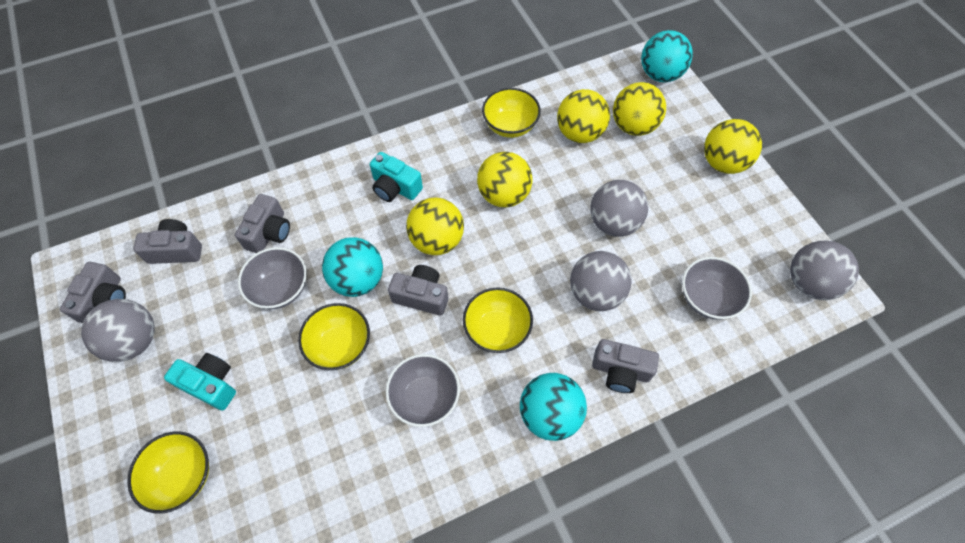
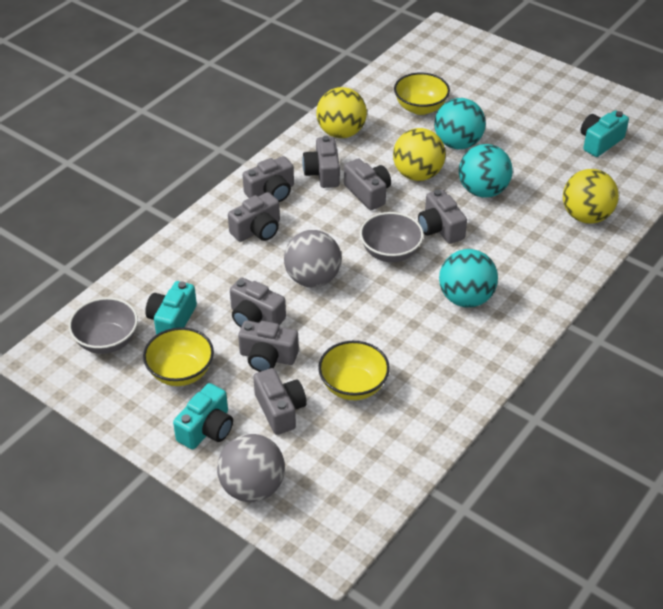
grey ball: [81,299,154,362] [570,251,632,311] [590,180,648,237] [790,241,859,300] = 4 -> [217,434,285,502] [284,230,342,288] = 2
grey bowl: [238,247,307,309] [386,354,460,427] [682,257,752,320] = 3 -> [69,297,138,354] [360,212,424,262] = 2
grey camera: [60,262,126,323] [133,219,202,264] [235,194,290,253] [388,265,448,316] [592,339,659,393] = 5 -> [228,192,280,242] [230,277,286,328] [238,320,299,372] [243,156,294,202] [253,368,307,435] [302,136,340,188] [344,158,391,210] [418,189,467,244] = 8
turquoise camera: [164,353,236,410] [370,152,423,202] = 2 -> [145,281,197,335] [173,383,233,450] [581,110,629,157] = 3
yellow ball: [406,197,464,255] [477,152,533,208] [557,89,610,143] [613,82,666,136] [704,119,762,174] = 5 -> [316,87,367,138] [393,128,446,181] [563,169,619,223] = 3
yellow bowl: [127,432,209,514] [298,303,370,370] [463,287,533,353] [482,88,541,138] = 4 -> [143,327,214,386] [318,341,390,400] [394,73,450,115] = 3

